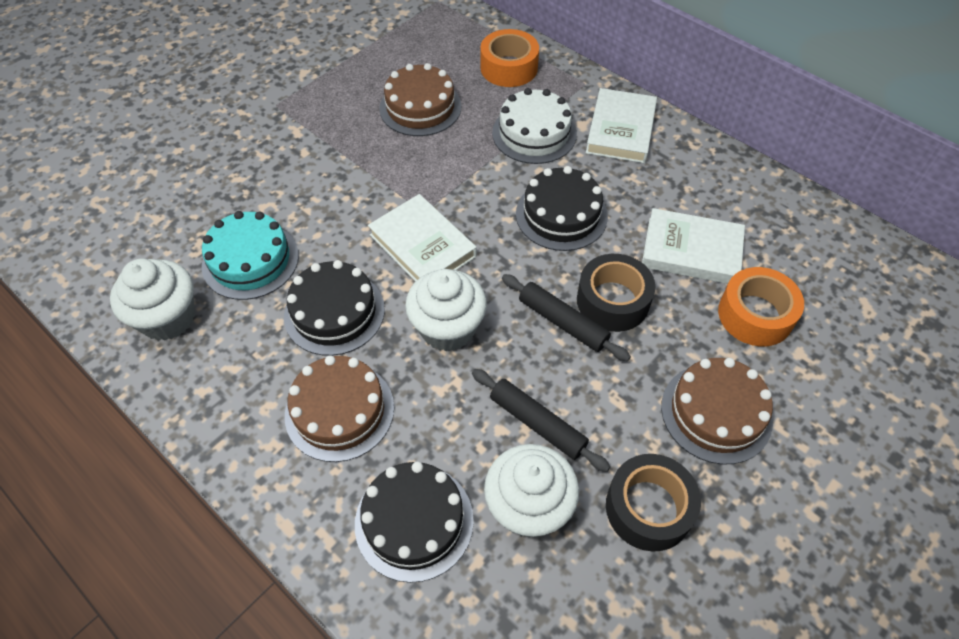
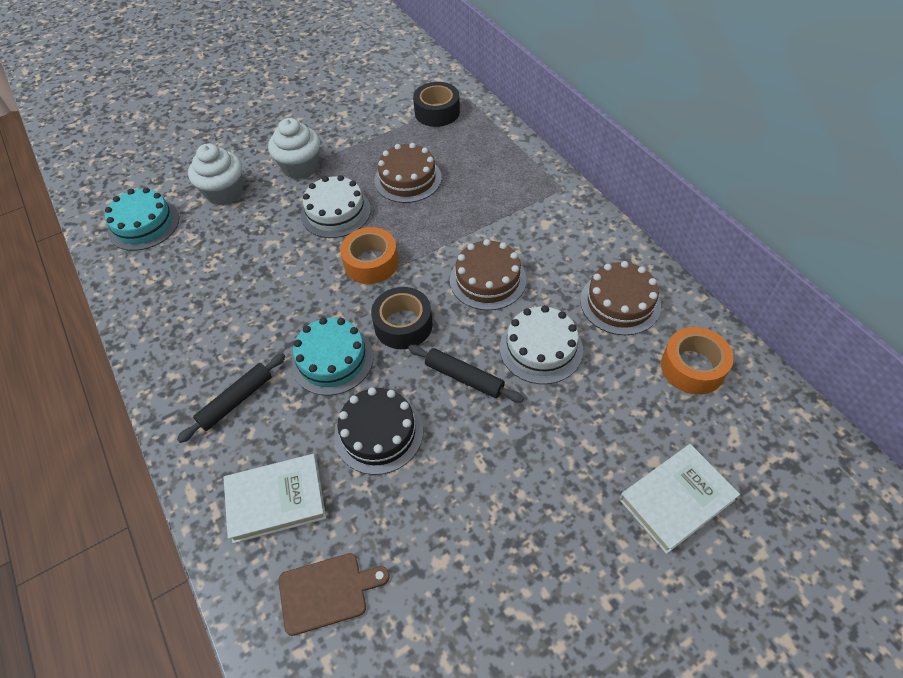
black cake: [284,260,385,356] [355,462,474,583] [516,166,608,251] = 3 -> [334,387,423,475] = 1
brown cutting board: none = 0 -> [279,553,390,636] = 1
turquoise cake: [202,211,299,300] = 1 -> [105,188,179,251] [291,317,374,396] = 2
white book: [368,194,477,282] [586,88,657,163] [642,208,745,284] = 3 -> [224,454,326,543] [619,444,740,554] = 2
white cake: [492,88,577,164] = 1 -> [301,175,371,238] [500,305,583,384] = 2
white cupcake: [110,258,195,341] [405,269,487,351] [484,444,579,538] = 3 -> [188,143,243,205] [268,118,320,179] = 2

